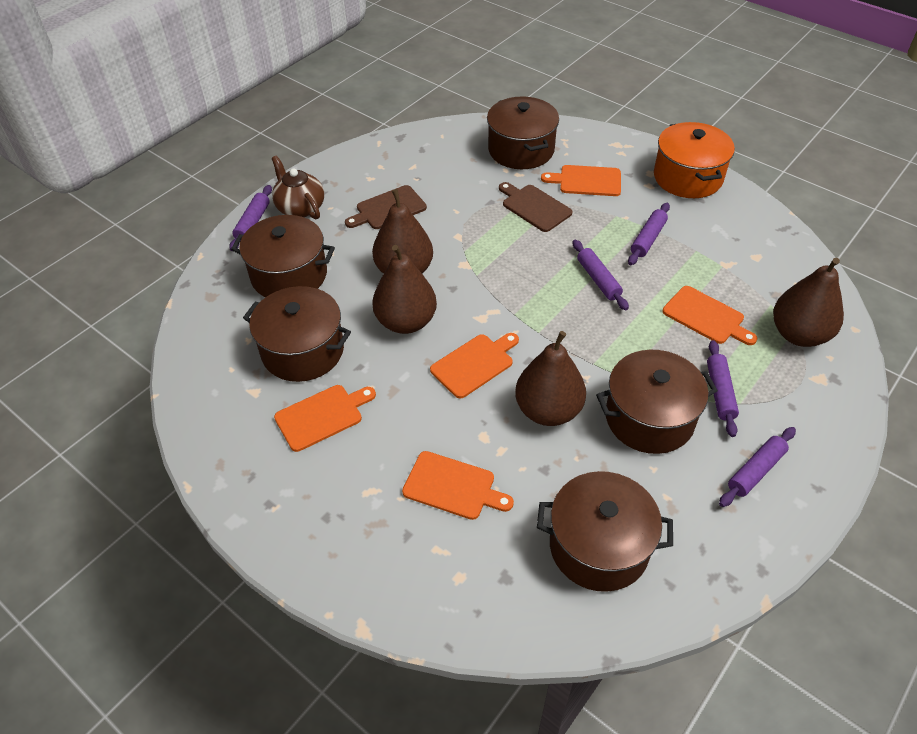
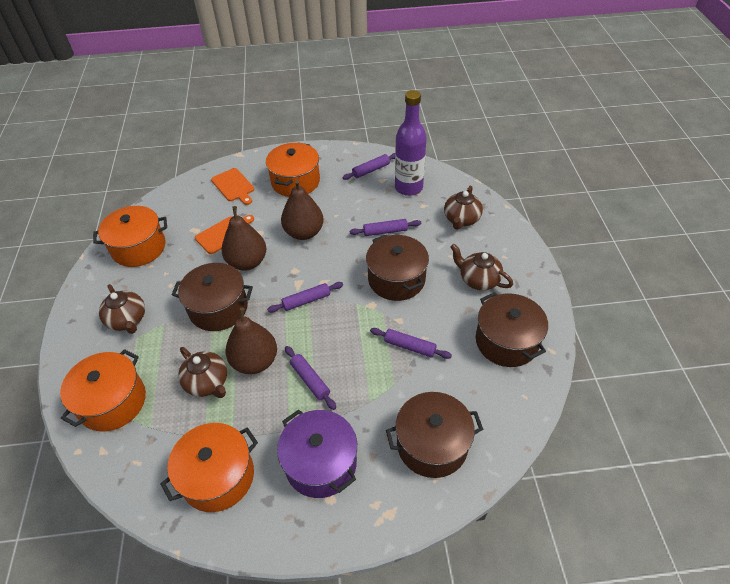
brown cutting board: [345,185,427,229] [499,182,573,232] = 2 -> none = 0
brown pear: [372,189,433,274] [372,245,437,334] [515,331,586,426] [773,258,844,347] = 4 -> [222,206,267,271] [226,308,277,374] [281,180,324,240] = 3
brown pot: [231,215,335,298] [243,286,351,382] [487,96,559,169] [537,471,673,592] [596,350,718,454] = 5 -> [172,263,253,331] [366,234,429,301] [386,392,483,478] [476,292,548,367] = 4
brown teapot: [271,155,324,219] = 1 -> [99,284,145,334] [178,347,227,398] [444,186,483,230] [451,244,513,290] = 4
orange cutting board: [274,385,376,452] [402,451,514,520] [430,333,519,398] [541,165,621,196] [662,286,757,345] = 5 -> [195,215,254,254] [211,168,254,205] = 2
orange pot: [654,122,735,198] = 1 -> [60,349,146,431] [93,206,167,267] [161,423,258,512] [266,143,320,197] = 4
purple bottle: none = 0 -> [395,90,427,196] = 1
purple pot: none = 0 -> [277,409,357,498] = 1

